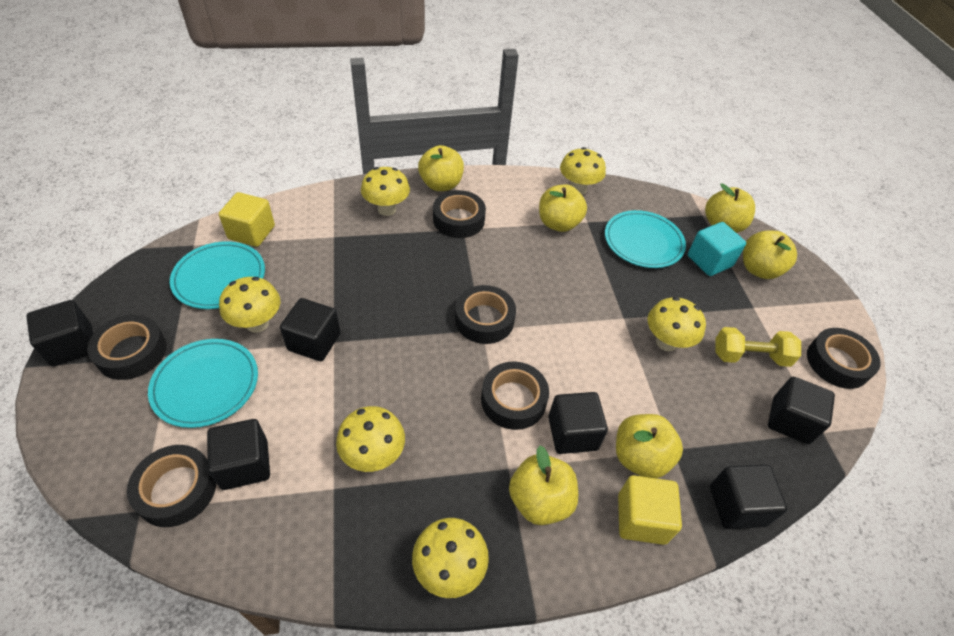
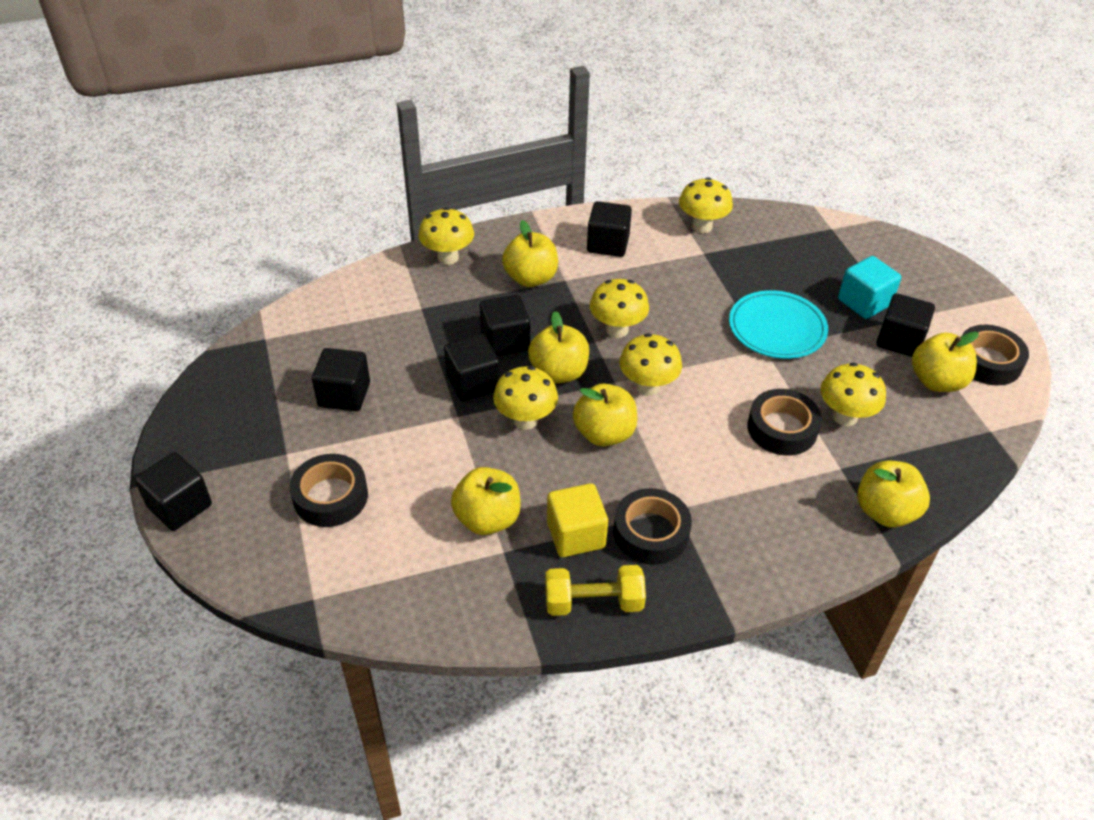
black tape: [87,315,167,380] [127,445,216,527] [433,190,486,238] [455,285,516,344] [481,362,549,430] [807,328,880,389] = 6 -> [289,454,368,527] [613,488,692,565] [747,389,822,456] [962,325,1029,385] = 4
turquoise plate: [148,339,258,428] [170,241,265,309] [605,210,686,268] = 3 -> [729,290,828,359] = 1
yellow cube: [219,192,275,247] [618,475,682,545] = 2 -> [547,483,608,557] = 1

